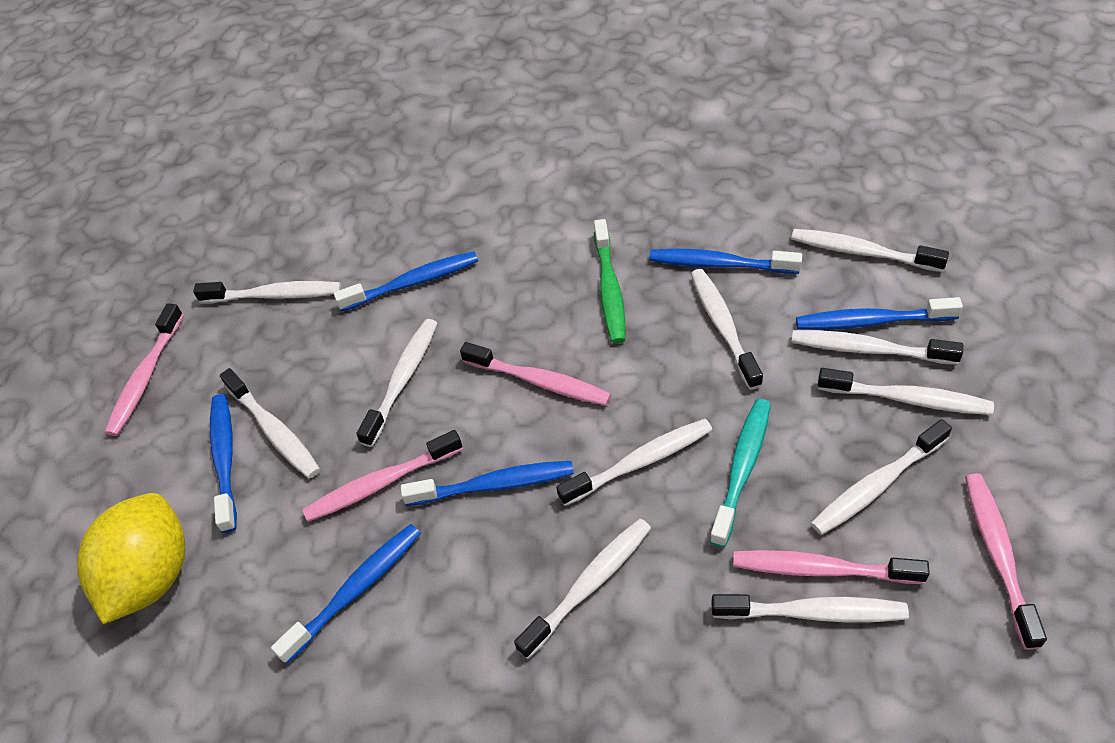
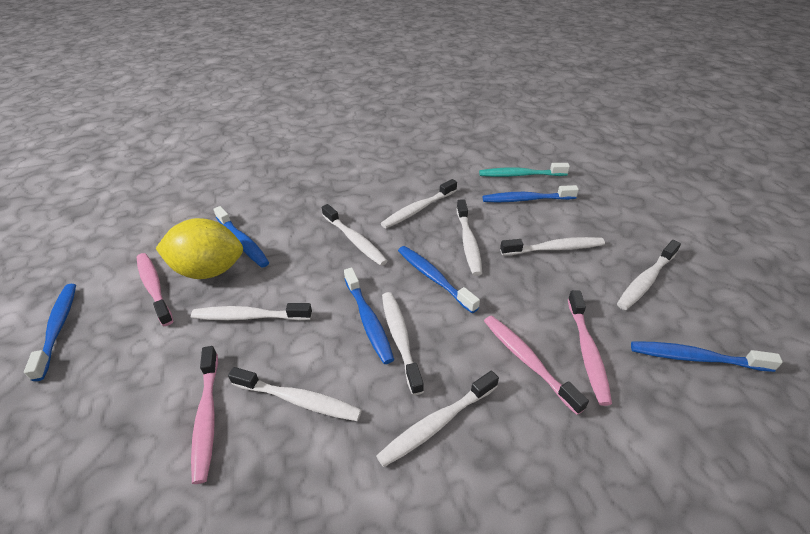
green toothbrush: [594,219,625,343] = 1 -> none = 0
pink toothbrush: [105,304,184,436] [302,430,463,522] [460,342,611,405] [733,550,930,584] [965,473,1047,650] = 5 -> [137,253,173,326] [191,346,218,484] [484,316,589,415] [568,290,612,406] = 4
white toothbrush: [193,281,341,303] [220,368,320,479] [356,319,437,447] [514,518,651,659] [556,419,712,506] [691,269,763,390] [712,594,909,623] [791,229,949,272] [792,330,963,365] [811,419,952,535] [818,368,994,415] = 11 -> [191,303,312,321] [228,367,362,421] [322,204,388,266] [376,371,499,467] [381,179,457,228] [382,292,424,395] [457,199,482,276] [500,237,605,256] [617,240,681,310] = 9

